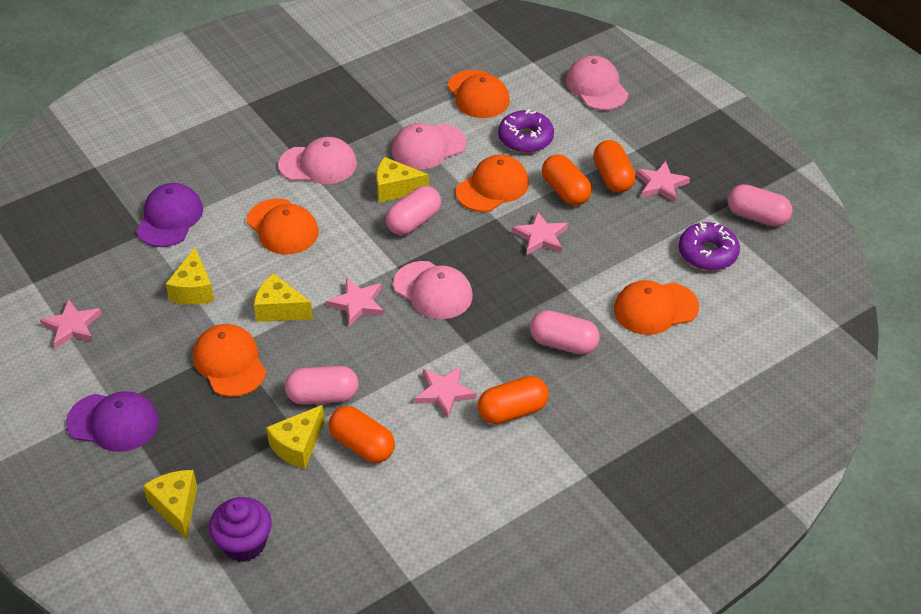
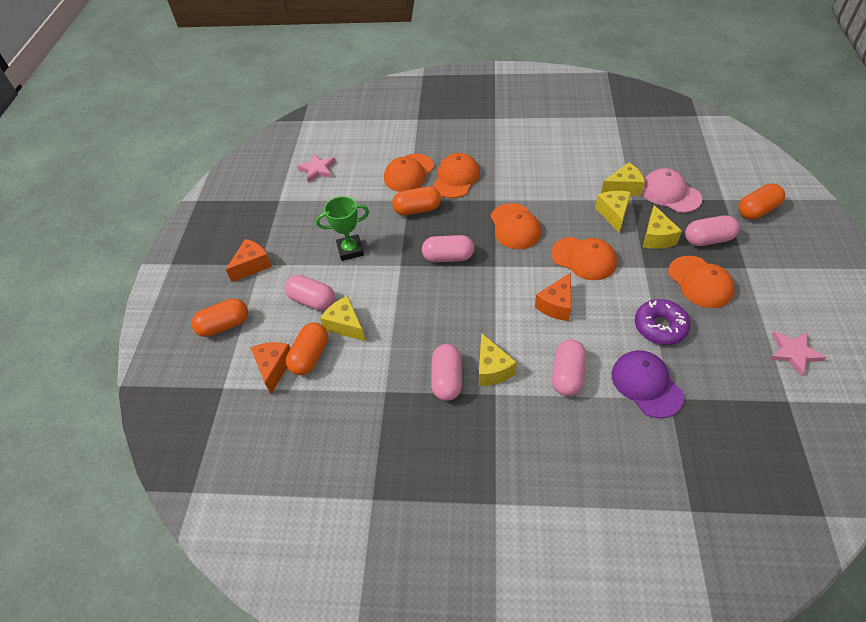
green trophy: none = 0 -> [316,196,369,261] = 1
orange cheese: none = 0 -> [226,239,272,282] [250,342,291,394] [535,273,571,321] = 3
pink cap: [278,137,357,184] [392,123,466,170] [393,261,473,319] [566,56,628,110] = 4 -> [642,168,702,213] = 1
pink capsule: [285,366,359,405] [386,186,441,235] [530,310,600,355] [727,184,793,227] = 4 -> [285,275,335,311] [422,235,474,262] [431,344,462,401] [552,339,586,396] [685,215,739,246] = 5
pink star: [40,299,102,349] [326,278,384,327] [414,366,477,418] [512,211,568,255] [636,161,690,203] = 5 -> [297,154,336,183] [769,331,826,377] = 2
purple cap: [66,391,159,452] [136,183,203,247] = 2 -> [612,350,684,418] = 1
purple cupcake: [209,497,272,562] = 1 -> none = 0
purple donut: [498,109,554,153] [678,222,740,271] = 2 -> [635,299,690,345] = 1

